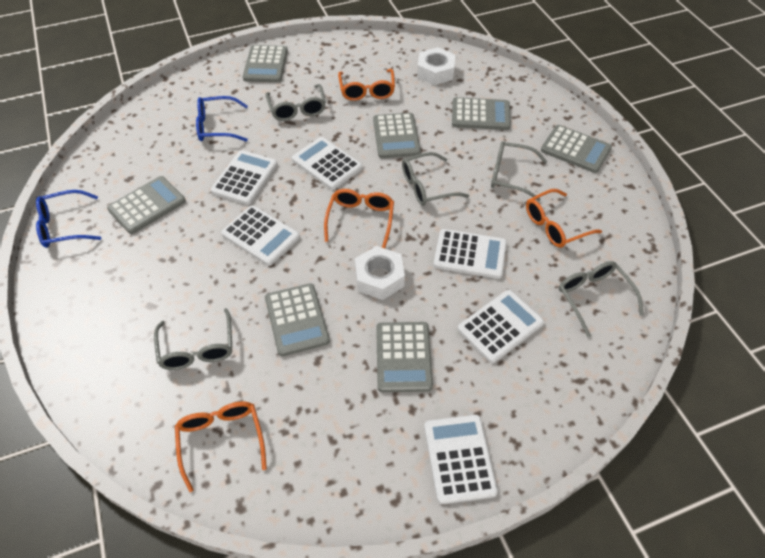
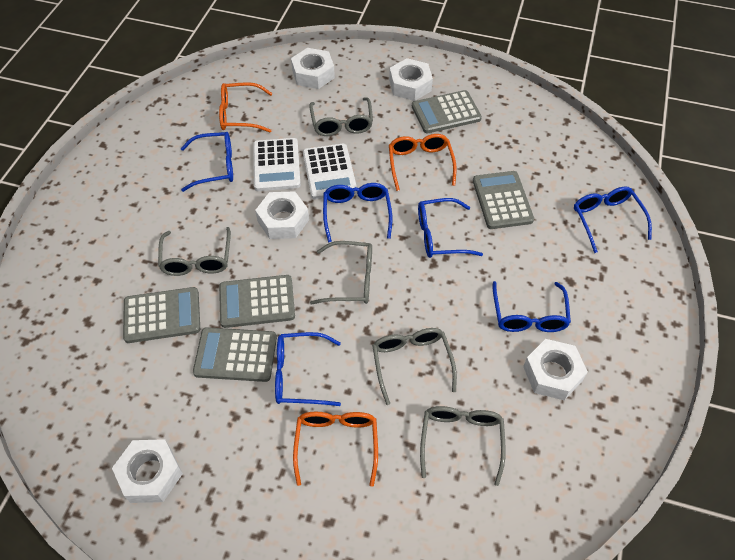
blue glasses: [36,190,101,248] [196,96,248,142] = 2 -> [181,132,233,192] [275,332,341,406] [323,183,392,242] [418,198,483,258] [492,281,571,332] [574,187,652,253] = 6
grey calculator: [107,176,186,234] [243,45,288,82] [265,283,330,356] [373,113,421,158] [376,322,433,392] [452,97,511,130] [541,125,612,173] = 7 -> [123,287,200,343] [193,327,277,382] [219,275,295,328] [412,90,482,133] [473,171,534,229] = 5
orange glasses: [175,401,267,492] [324,189,394,248] [338,69,395,101] [526,189,602,248] = 4 -> [219,82,272,133] [293,412,378,487] [389,134,457,191] = 3
white calculator: [211,150,277,205] [221,205,300,266] [292,137,362,190] [424,415,498,504] [433,229,507,279] [458,290,544,363] = 6 -> [253,138,301,191] [303,143,357,199] = 2
white nut: [355,246,405,300] [417,47,455,85] = 2 -> [112,439,183,503] [255,191,309,239] [291,48,335,89] [389,58,433,101] [523,339,588,400] = 5

